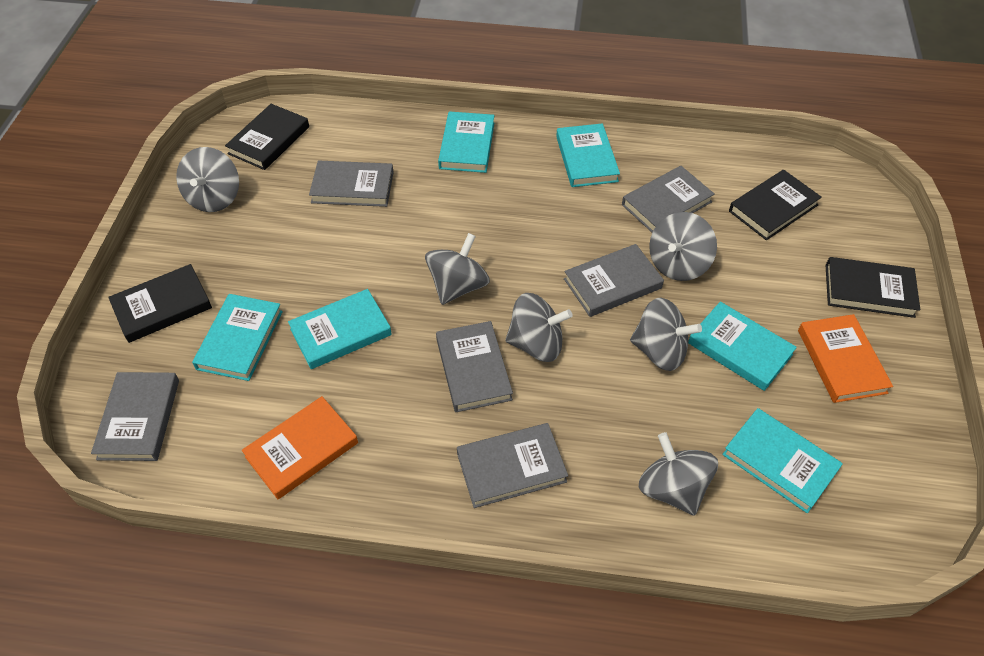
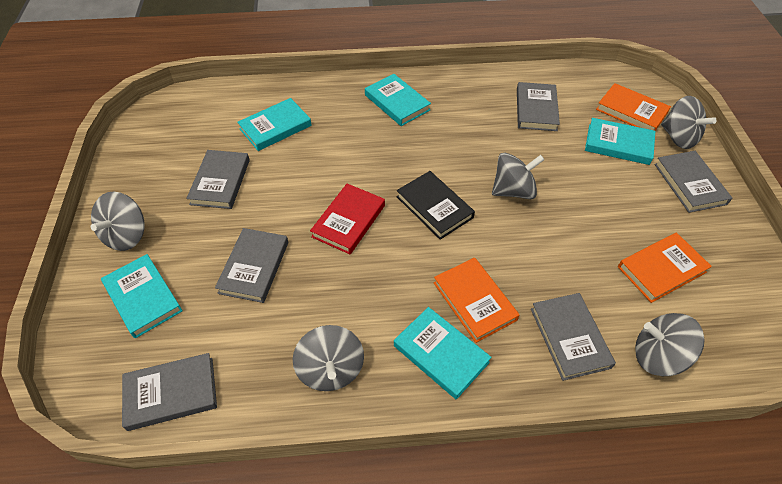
black book: [108,264,212,343] [225,104,309,170] [729,170,822,240] [826,257,920,318] = 4 -> [397,171,475,240] = 1
grey spinning top: [176,147,239,212] [425,233,490,305] [505,293,573,362] [630,298,702,371] [639,432,718,516] [649,212,717,281] = 6 -> [91,191,144,251] [293,325,364,391] [492,153,545,199] [635,313,704,376] [661,96,716,149] = 5
orange book: [242,396,358,499] [798,314,893,403] = 2 -> [434,258,519,343] [596,83,671,131] [618,233,712,303] = 3
red book: none = 0 -> [310,184,385,254] = 1
turquoise book: [192,294,283,381] [288,289,392,369] [438,111,494,173] [556,123,620,187] [688,301,797,391] [722,408,843,513] = 6 -> [101,254,183,338] [237,98,312,151] [365,74,431,126] [394,307,491,399] [585,118,655,165] = 5

